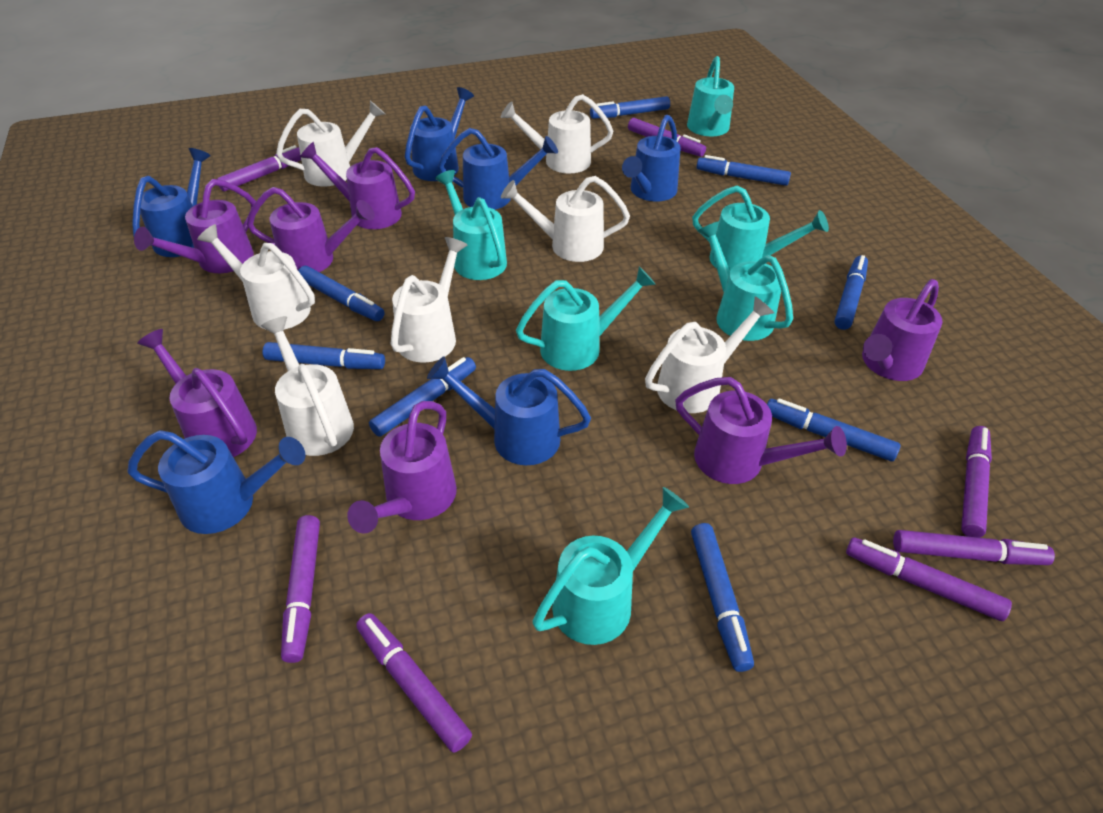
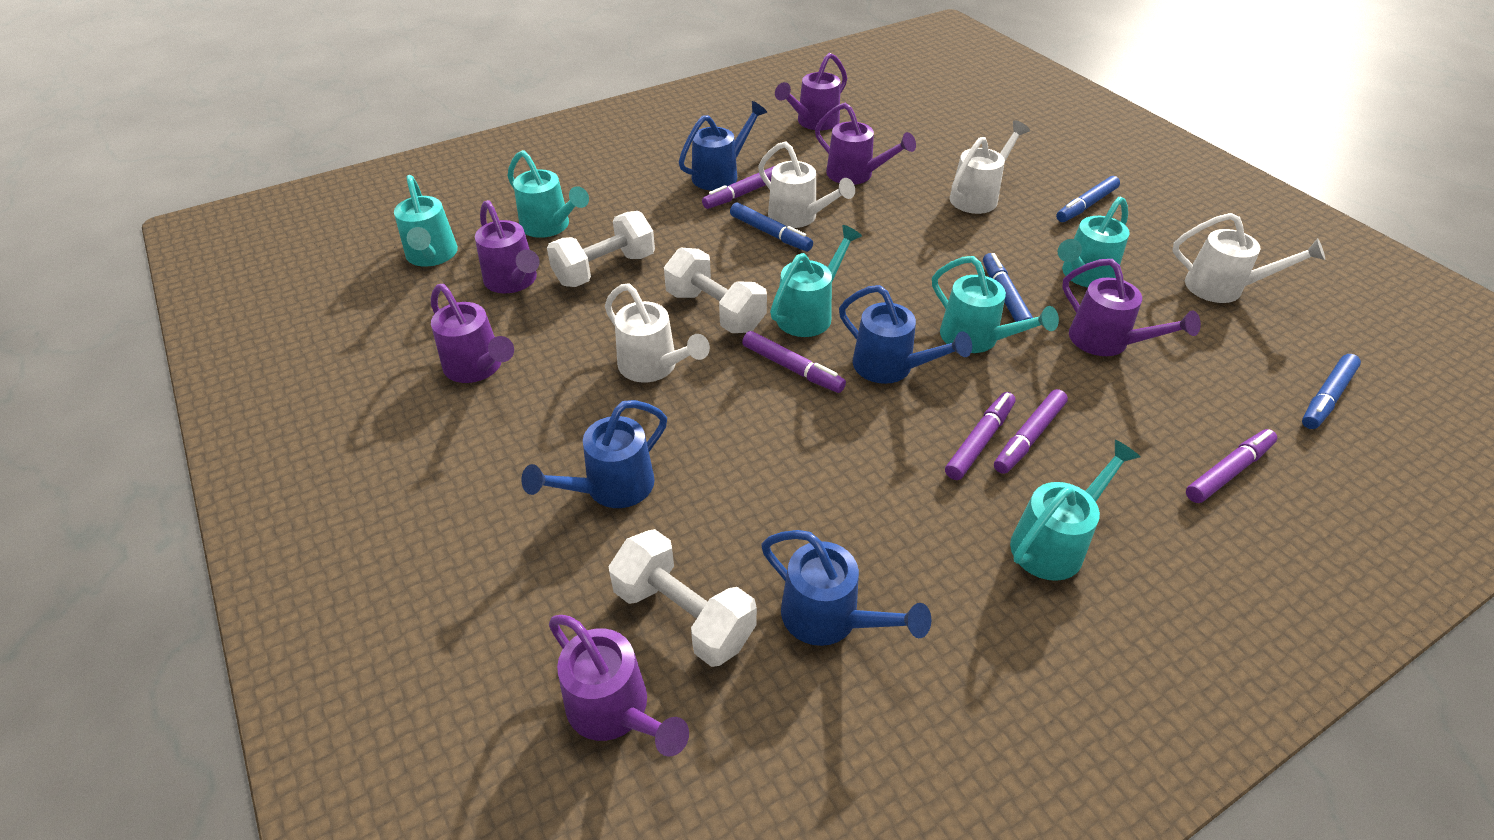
blue marker: [263,342,385,369] [298,266,385,321] [369,357,476,437] [590,96,670,119] [691,523,754,672] [697,155,791,186] [767,398,900,461] [834,255,868,330] = 8 -> [730,203,813,251] [983,253,1033,322] [1056,176,1120,222] [1302,354,1361,429] = 4
blue watering can: [127,430,306,534] [132,148,211,257] [405,87,474,181] [427,356,591,465] [438,128,558,210] [622,115,681,201] = 6 -> [521,400,667,508] [679,101,767,191] [761,530,931,646] [839,285,972,384] = 4
purple marker: [217,145,301,191] [281,515,320,663] [356,613,472,753] [628,118,706,157] [846,538,1012,621] [893,530,1055,565] [961,426,992,538] = 7 -> [702,166,775,209] [742,331,846,393] [945,392,1016,480] [994,389,1068,474] [1186,429,1277,503] = 5
purple watering can: [134,179,256,273] [137,329,257,457] [247,187,375,272] [300,142,415,229] [347,401,457,534] [675,377,847,484] [862,279,942,381] = 7 -> [431,284,514,383] [475,200,540,293] [549,615,689,757] [775,53,847,130] [815,103,916,185] [1062,259,1201,356] = 6
white dumbbell: none = 0 -> [547,211,655,287] [608,529,757,667] [664,248,767,333] = 3
white watering can: [197,224,315,330] [261,316,354,456] [276,101,385,187] [391,237,467,363] [501,94,613,174] [501,176,630,262] [645,296,774,413] = 7 -> [605,283,710,382] [758,141,855,228] [950,120,1030,214] [1172,213,1325,303] = 4

